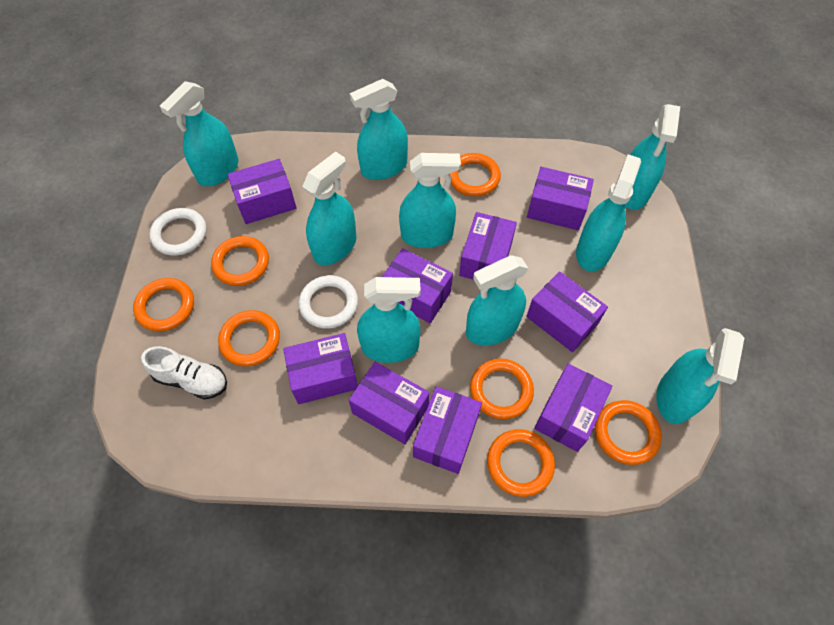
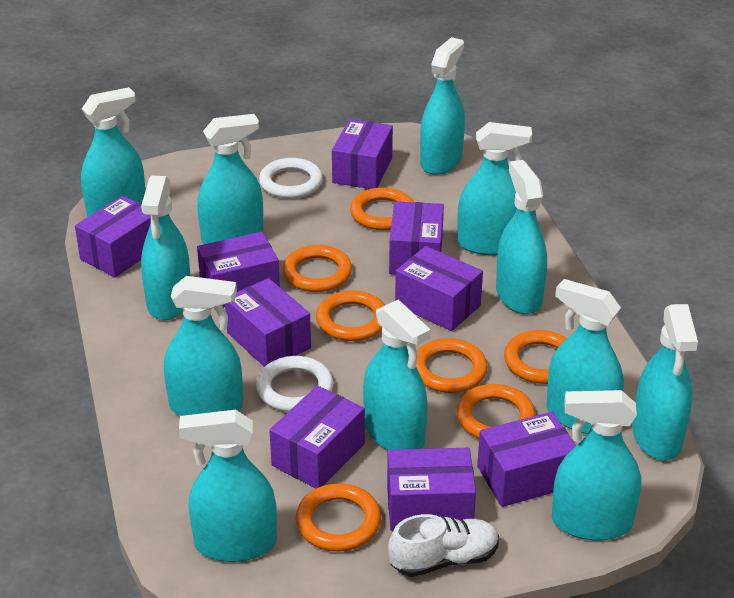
turquoise spray bottle: [160,81,238,186] [302,152,357,265] [350,79,408,180] [357,277,421,363] [399,153,461,248] [466,255,529,346] [576,154,641,271] [624,104,680,210] [656,328,744,424] = 9 -> [81,87,145,217] [141,176,190,320] [164,276,243,416] [179,410,277,562] [197,114,263,244] [363,299,431,450] [420,37,465,175] [457,122,532,255] [496,160,547,314] [546,279,624,434] [552,390,641,540] [632,304,698,460] = 12

